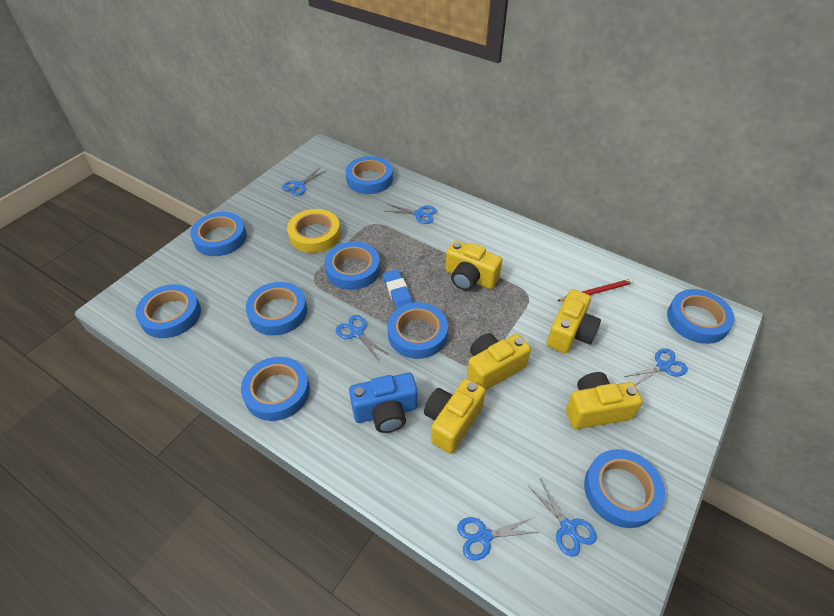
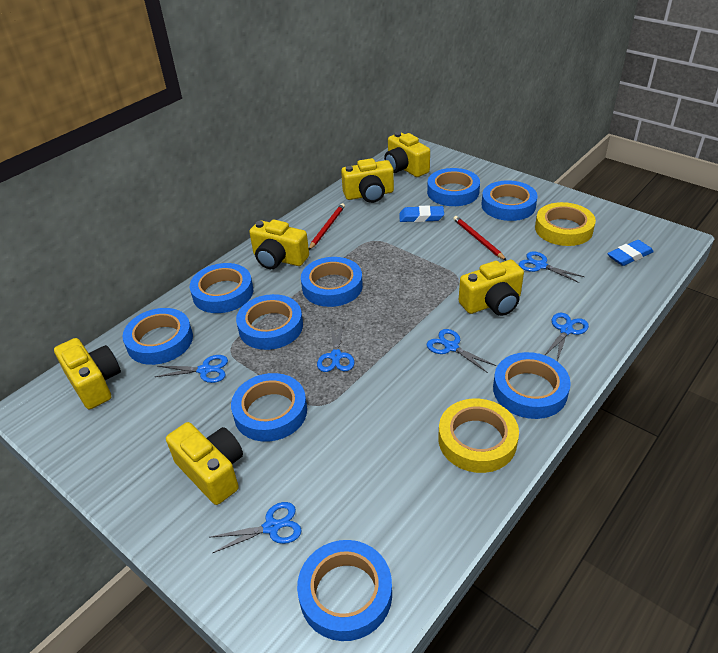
blue camera: [349,373,418,433] = 1 -> none = 0
blue eraser: [383,269,413,308] = 1 -> [399,206,444,222] [607,240,654,266] = 2
red pencil: [558,279,634,301] = 1 -> [309,203,345,250] [453,216,507,261] = 2
yellow camera: [424,379,486,454] [446,240,502,291] [467,333,531,390] [547,289,601,354] [566,372,643,429] = 5 -> [54,338,121,409] [166,422,243,505] [249,220,309,269] [341,158,394,203] [384,132,430,177] [459,260,524,316] = 6
yellow tape: [287,209,341,253] = 1 -> [438,399,519,473] [535,202,596,246] = 2

